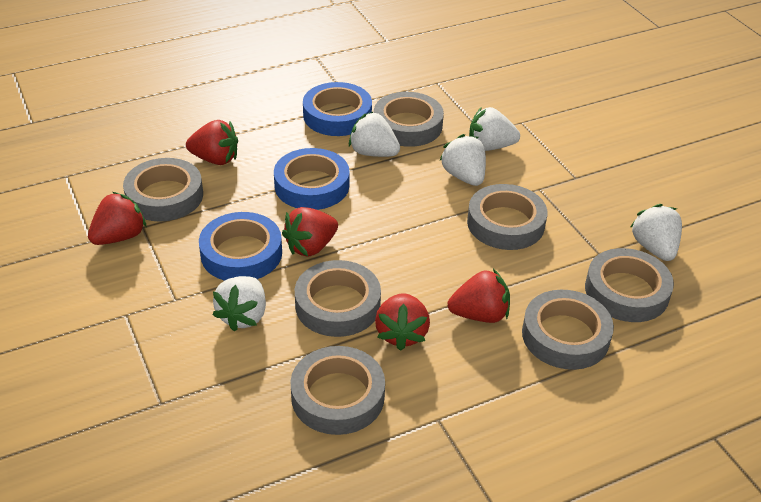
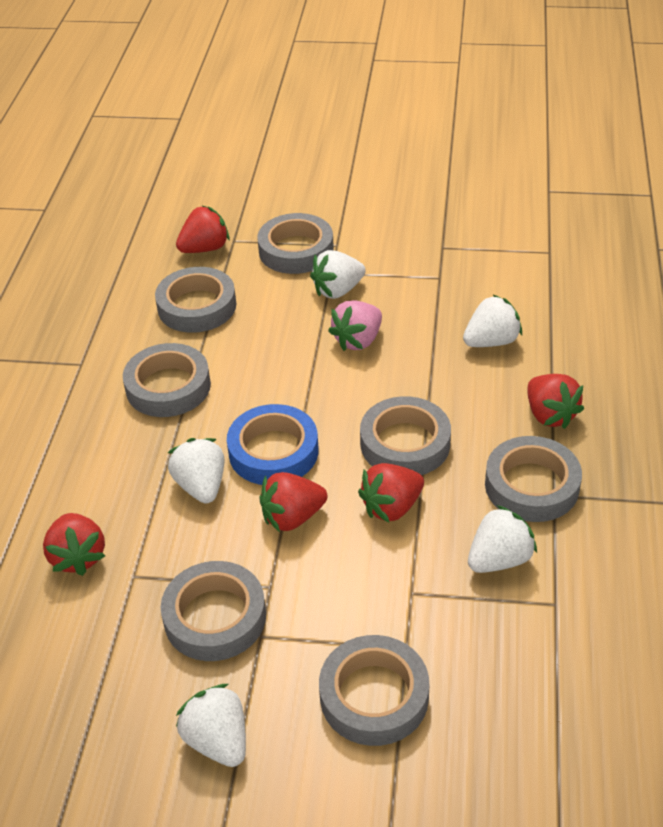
blue tape: [199,212,282,281] [274,148,349,210] [303,82,372,136] = 3 -> [227,404,318,485] = 1
pink strawberry: none = 0 -> [328,300,382,351] = 1

